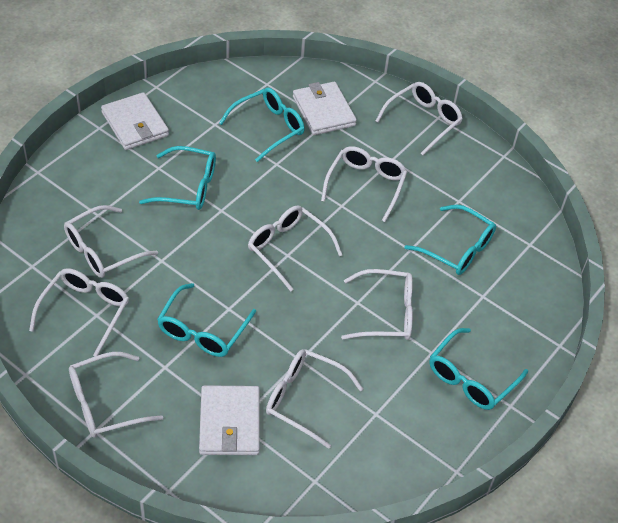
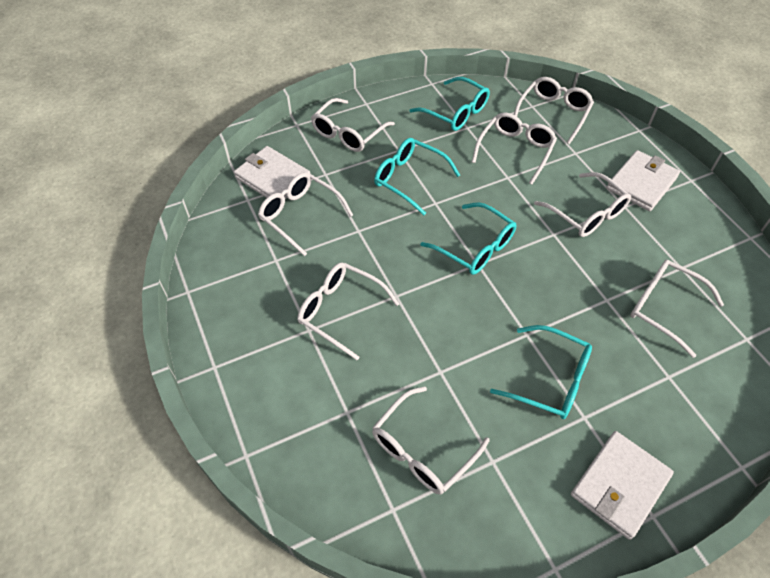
turquoise glasses: [139,146,216,210] [157,283,256,357] [219,88,305,162] [404,205,496,275] [429,328,528,410] = 5 -> [374,138,460,215] [409,77,490,131] [420,202,516,275] [490,325,592,419] = 4

